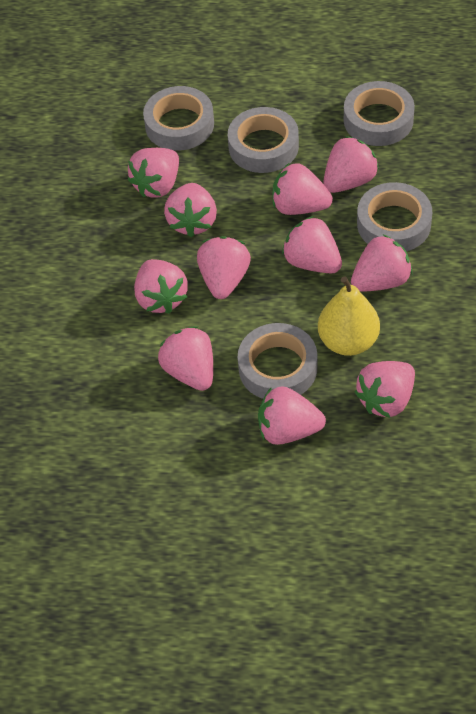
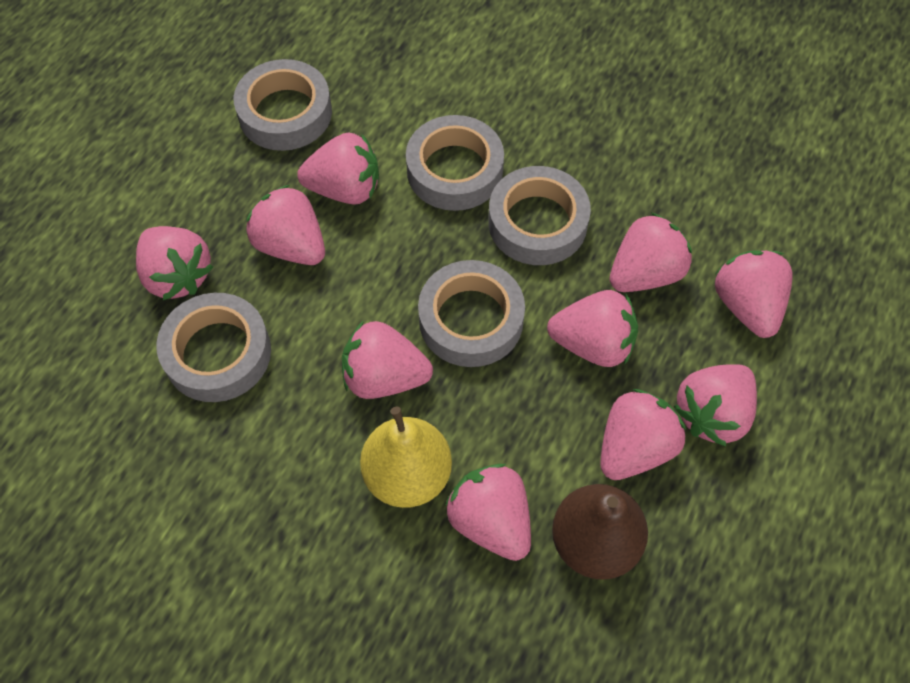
brown pear: none = 0 -> [552,484,648,580] = 1
pink strawberry: [128,148,179,198] [134,259,188,314] [158,326,213,391] [164,183,217,237] [197,236,251,299] [258,386,326,445] [272,163,333,215] [282,216,342,273] [323,136,379,193] [351,235,412,292] [355,361,415,418] = 11 -> [136,226,213,300] [247,185,325,265] [297,133,379,205] [342,321,433,399] [445,464,531,561] [547,290,638,367] [600,389,686,480] [610,213,692,292] [674,364,757,446] [715,251,793,338] = 10

